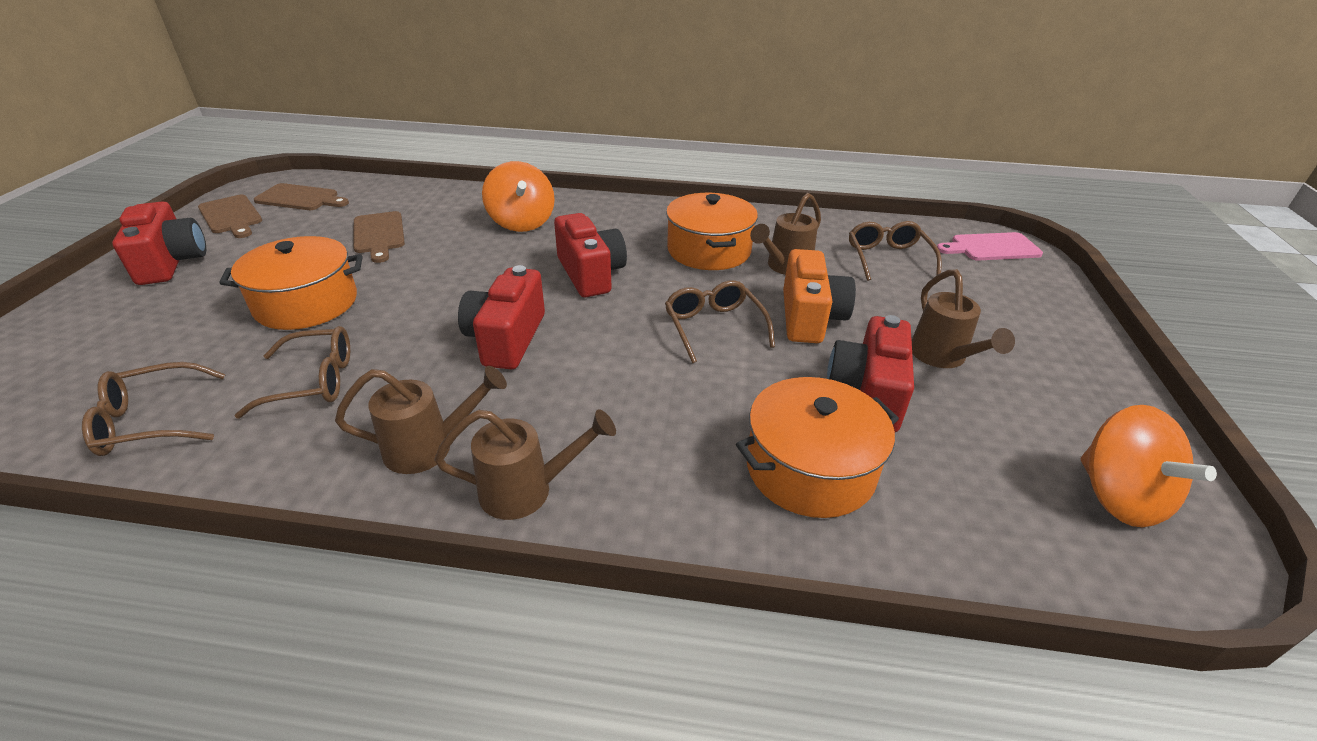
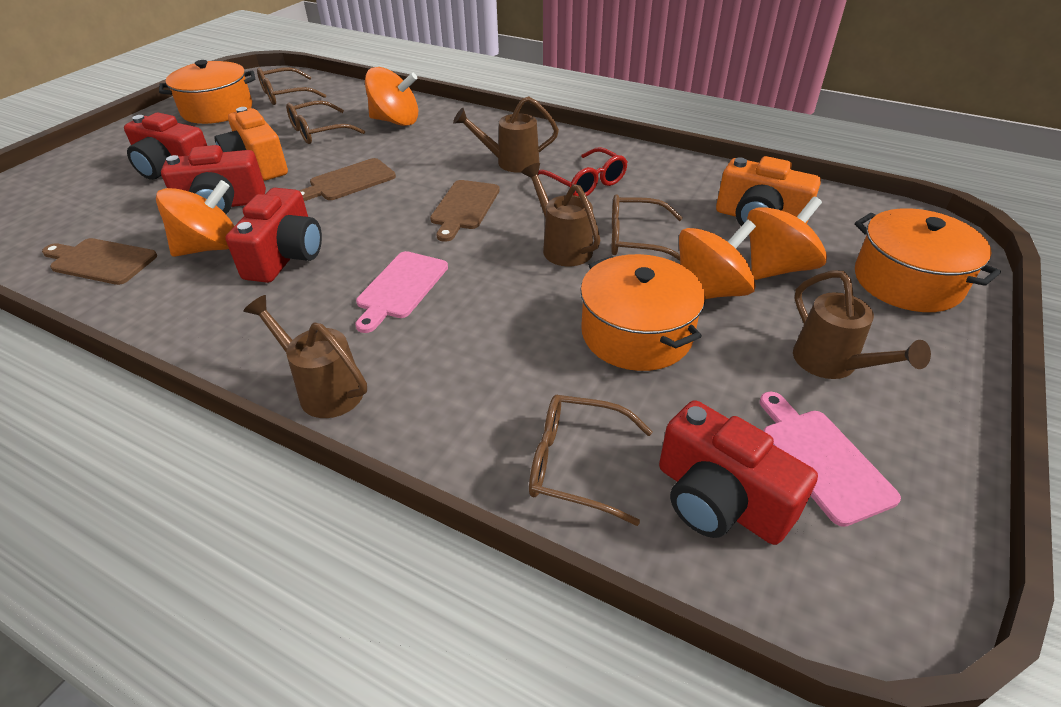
orange camera: [783,249,856,343] = 1 -> [215,107,288,181] [716,156,821,226] = 2
orange spinning top: [482,161,555,232] [1081,405,1217,528] = 2 -> [156,180,234,257] [365,67,418,126] [679,220,756,299] [747,196,827,280] = 4
pink cutting board: [937,232,1043,261] = 1 -> [356,251,448,333] [760,391,901,527] = 2
red glasses: none = 0 -> [538,147,628,196] = 1

